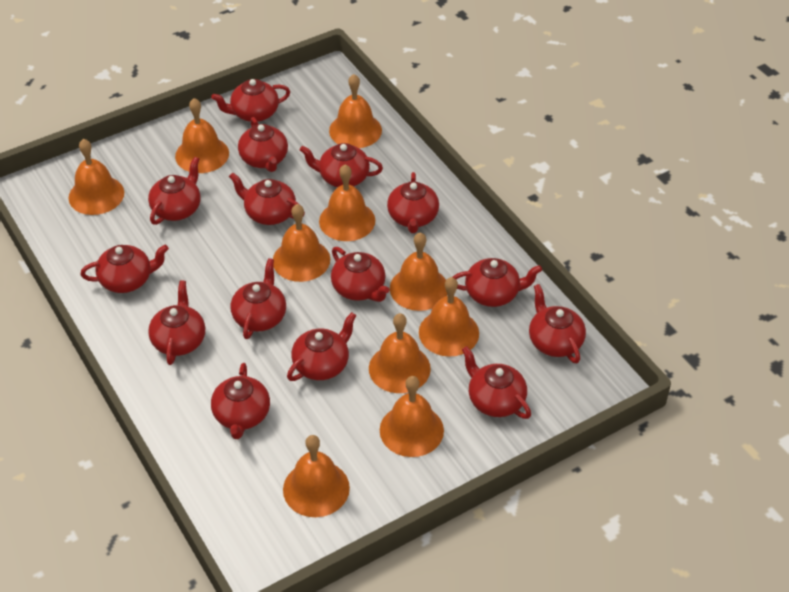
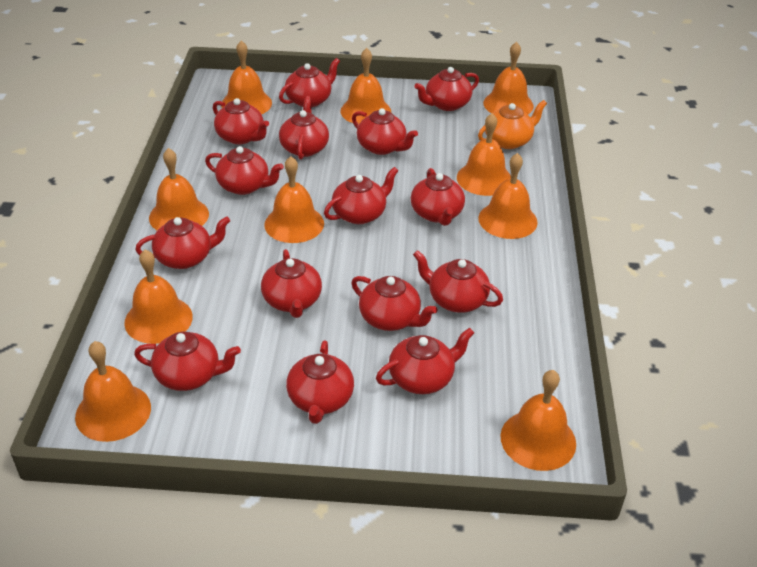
orange teapot: none = 0 -> [478,100,547,149] = 1

